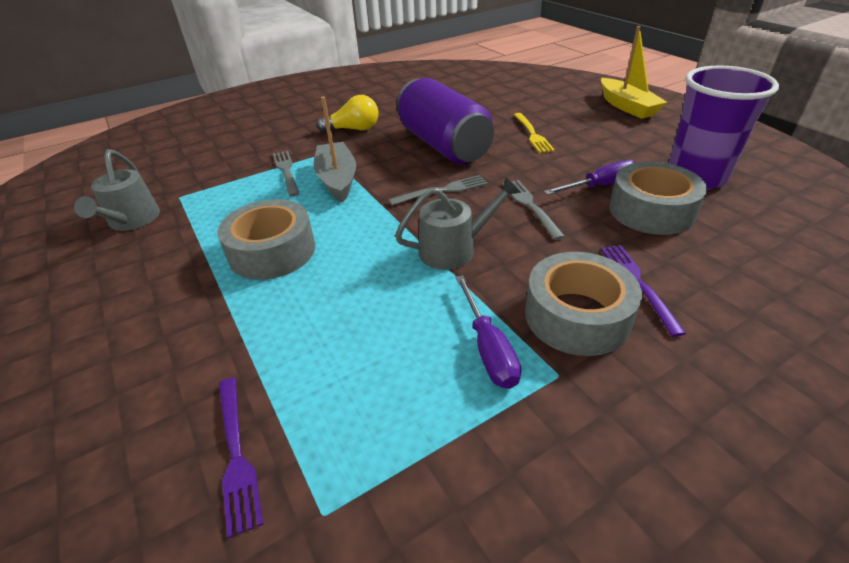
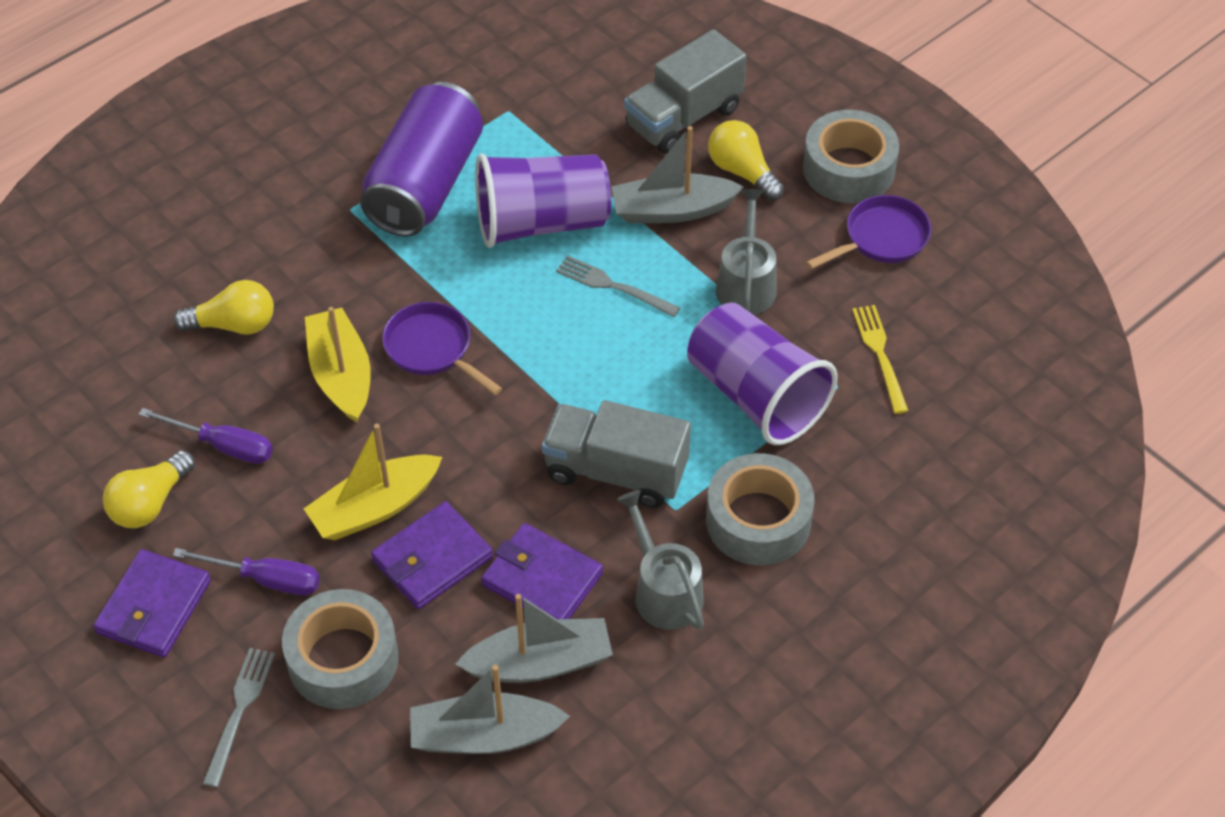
grey boat: [314,97,356,203] = 1 -> [410,665,570,754] [456,594,613,683] [611,126,743,223] = 3
grey fork: [273,151,300,196] [389,175,488,206] [502,180,565,240] = 3 -> [202,648,275,788] [556,255,680,317] = 2
grey truck: none = 0 -> [542,400,691,508] [624,29,747,153] = 2
purple cup: [668,66,779,190] = 1 -> [475,153,611,248] [687,303,837,445] = 2
purple fork: [219,378,263,538] [601,245,686,337] = 2 -> none = 0
purple pan: none = 0 -> [382,302,502,395] [806,195,931,269] = 2
purple wallet: none = 0 -> [93,549,211,657] [371,501,493,609] [481,523,603,619] = 3
yellow boat: [601,26,667,119] = 1 -> [304,424,442,540] [305,307,371,423] = 2
yellow light bulb: [317,95,379,133] = 1 -> [103,450,195,528] [173,280,274,335] [708,120,784,200] = 3

